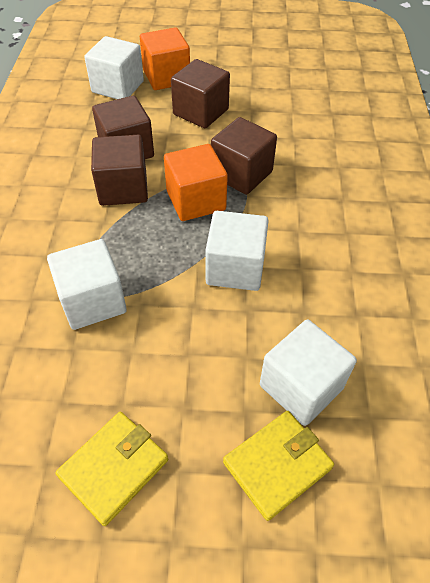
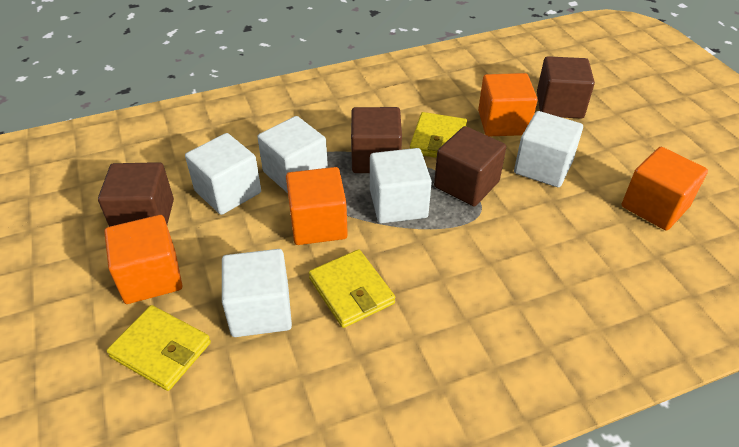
orange cube: [140,27,190,90] [164,144,228,221] = 2 -> [104,215,182,304] [286,167,348,245] [478,73,538,136] [622,147,708,231] = 4
white cube: [47,239,127,330] [84,36,144,99] [205,211,269,291] [260,319,357,426] = 4 -> [185,133,261,215] [222,249,292,337] [257,116,328,193] [370,148,432,223] [514,111,583,187] = 5
yellow wallet: [55,412,168,526] [223,411,334,521] = 2 -> [106,305,211,391] [309,249,395,328] [410,112,467,158] = 3

